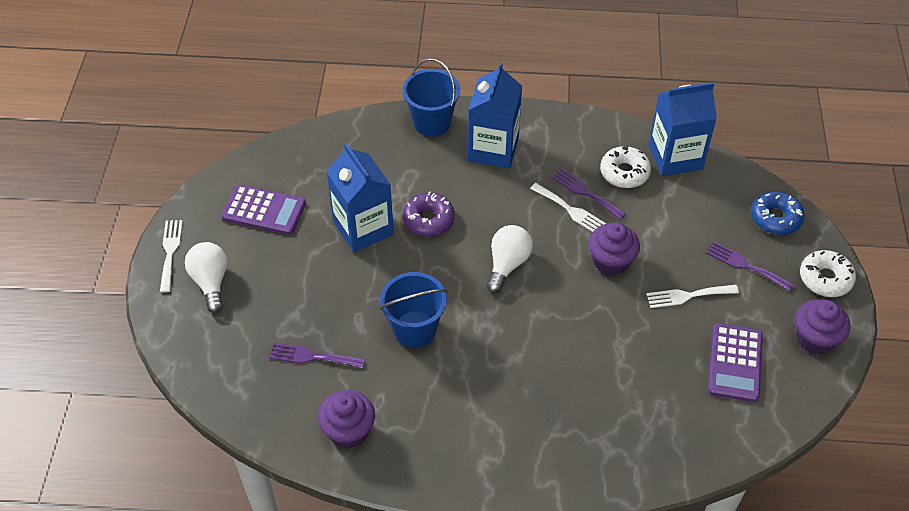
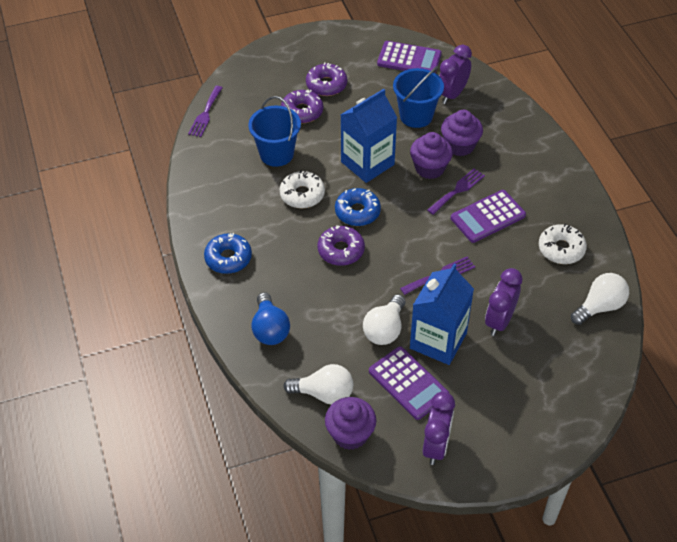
blue carton: [326,143,394,252] [468,63,522,169] [649,82,717,176] = 3 -> [341,89,397,183] [410,263,474,365] = 2
blue donut: [751,191,805,235] = 1 -> [204,233,252,274] [335,188,381,226] = 2
blue light bulb: none = 0 -> [251,292,290,345] = 1
purple calculator: [221,185,306,235] [708,323,763,402] = 2 -> [369,346,449,420] [377,41,442,73] [451,190,526,243] = 3
purple clock: none = 0 -> [423,392,455,465] [439,45,472,104] [485,268,523,336] = 3
purple donut: [403,191,455,237] = 1 -> [281,90,323,123] [306,62,347,96] [317,225,365,266] = 3
white fork: [160,220,183,292] [530,183,606,232] [646,285,739,308] = 3 -> none = 0
white light bulb: [185,242,227,313] [487,225,533,293] = 2 -> [283,364,353,405] [363,294,405,345] [571,273,629,325] = 3

